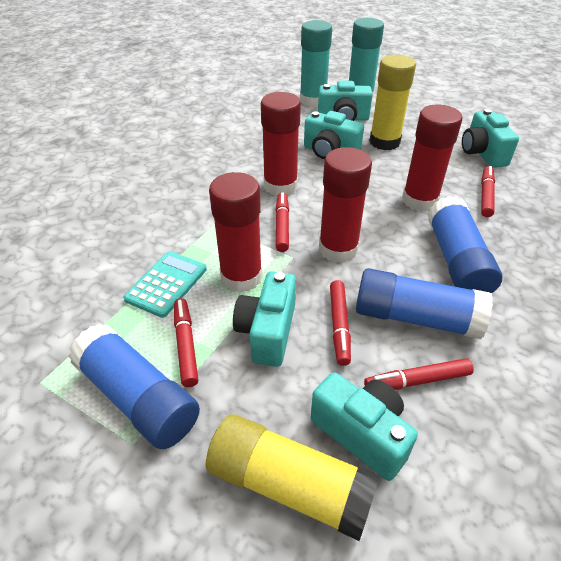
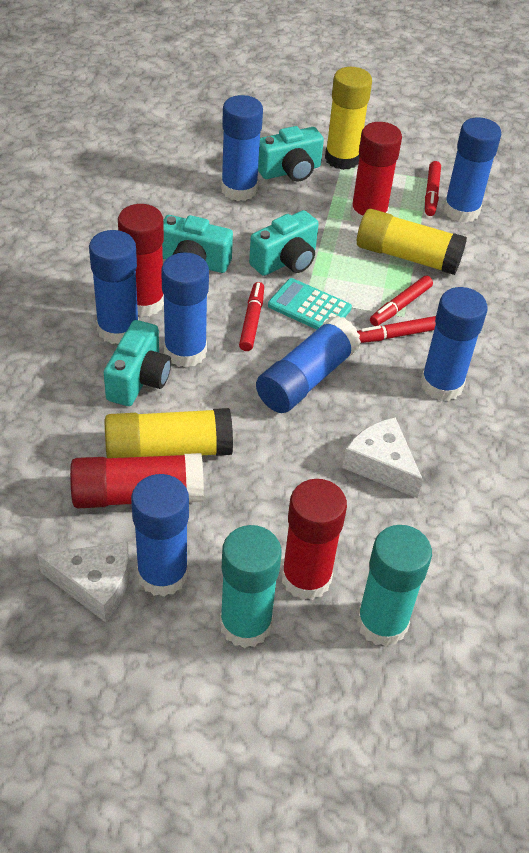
blue glue stick: [68,324,200,449] [356,268,493,339] [428,196,503,293] = 3 -> [89,230,139,344] [131,474,189,597] [161,252,209,368] [221,95,263,201] [256,315,361,413] [420,287,488,401] [443,117,501,223] = 7
red marker: [174,298,199,387] [275,192,289,252] [330,280,351,366] [364,358,474,390] [481,166,495,217] = 5 -> [239,282,264,351] [357,316,436,343] [370,276,433,326] [425,161,441,216] = 4
turquoise camera: [233,271,296,367] [304,111,364,159] [311,372,418,481] [318,81,373,121] [462,109,519,168] = 5 -> [104,320,171,406] [162,215,233,273] [249,210,319,276] [258,126,324,182] = 4
white cheese: none = 0 -> [37,541,130,623] [342,417,423,498] = 2
yellow glue stick: [206,414,380,541] [369,55,416,150] = 2 -> [105,408,233,458] [325,67,372,170] [357,209,467,275] = 3

